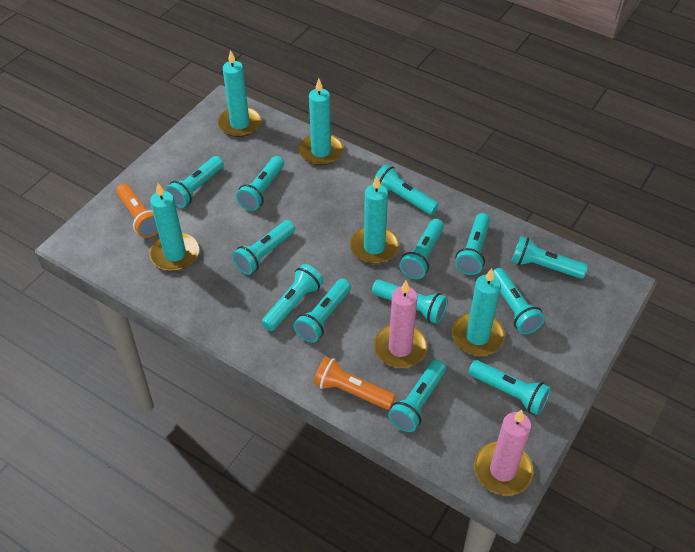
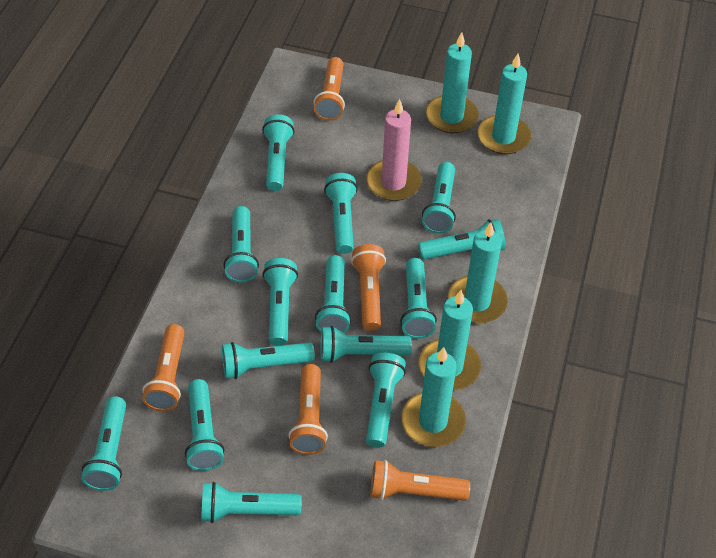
orange flashlight: [116,184,158,238] [313,356,396,410] = 2 -> [142,324,184,411] [288,364,328,455] [313,57,345,121] [351,244,386,331] [370,460,470,501] = 5
pink candle: [374,280,427,368] [474,410,533,496] = 2 -> [366,99,422,201] = 1
turquoise flashlight: [166,156,224,208] [232,220,295,275] [236,156,284,211] [261,264,324,331] [293,279,351,343] [372,280,448,324] [373,164,439,215] [388,360,446,432] [399,219,444,279] [455,213,490,275] [469,360,551,415] [493,268,545,334] [512,236,588,279] = 13 -> [81,396,126,491] [185,379,224,471] [201,482,302,523] [222,342,315,379] [224,206,259,283] [262,114,294,191] [263,258,298,346] [315,255,351,333] [320,326,412,363] [324,173,358,254] [366,353,406,447] [400,258,437,339] [418,219,505,260] [422,162,456,233] = 14

